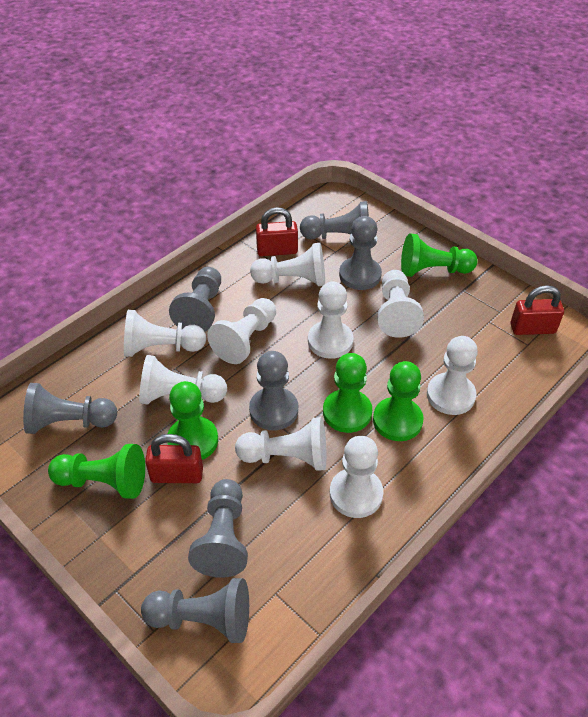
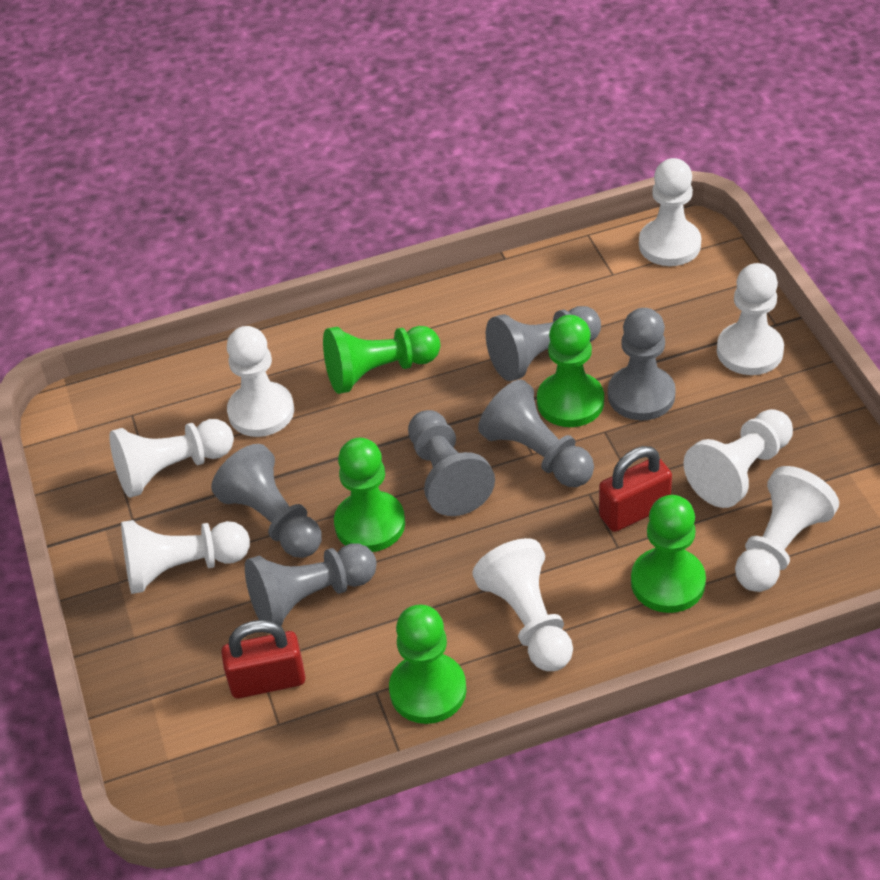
grey pawn: [23,383,117,434] [141,578,249,643] [169,267,221,332] [188,479,248,578] [249,351,298,430] [300,201,369,240] [339,216,382,290] = 7 -> [211,444,322,558] [245,543,377,626] [408,410,495,516] [478,379,594,487] [486,306,601,381] [608,308,676,420] = 6
red padlock: [145,434,203,483] [256,207,298,256] [511,285,564,335] = 3 -> [221,620,305,698] [599,446,672,532] = 2
white pawn: [124,310,206,357] [139,355,227,405] [207,298,276,364] [235,417,326,471] [250,243,325,286] [308,281,353,359] [330,436,383,518] [377,270,424,338] [427,336,478,415] = 9 -> [110,419,234,498] [121,520,250,594] [227,326,294,437] [472,538,573,671] [639,158,701,266] [684,409,793,508] [717,263,784,375] [735,466,839,592] = 8

